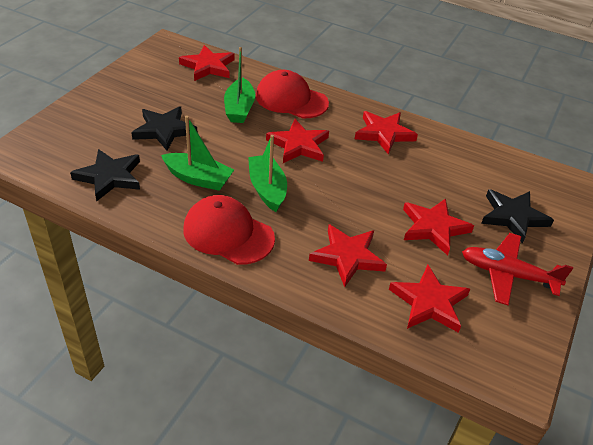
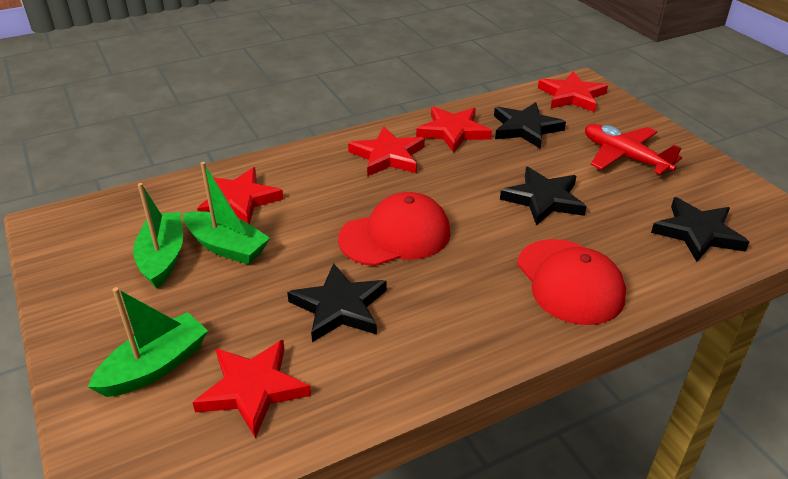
black star: [70,149,140,201] [131,106,197,151] [481,189,554,244] = 3 -> [287,263,387,342] [494,102,566,148] [500,167,587,225] [651,197,749,262] = 4
red star: [179,45,234,81] [266,119,329,163] [309,224,387,287] [355,111,418,154] [389,265,470,333] [403,198,474,256] = 6 -> [192,340,311,438] [197,167,284,224] [348,126,425,177] [416,107,492,153] [538,71,608,112] = 5

